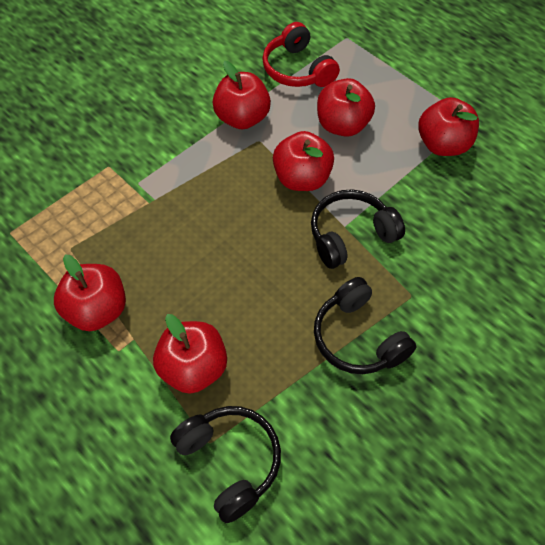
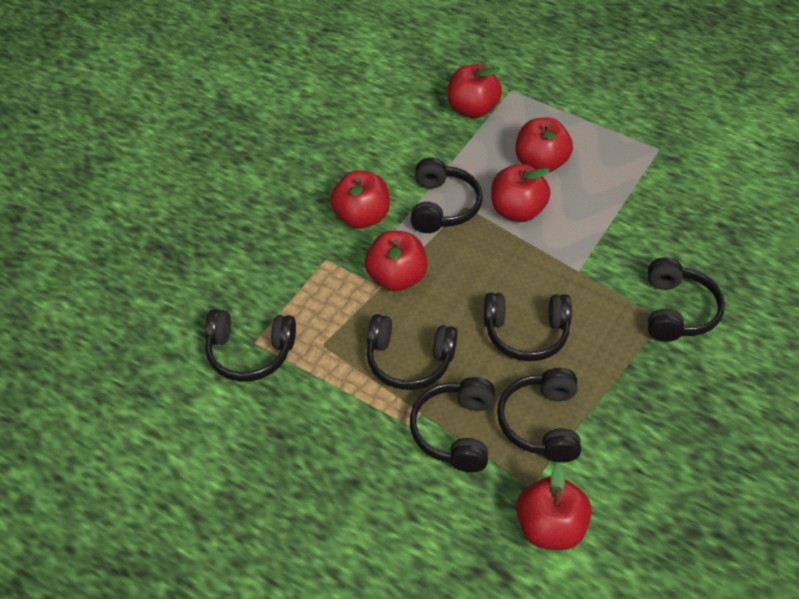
black headphones: [170,406,281,523] [311,190,405,269] [314,277,417,374] = 3 -> [205,309,296,382] [366,314,458,390] [410,377,495,473] [411,157,483,233] [484,293,572,361] [497,368,581,463] [648,257,725,342] = 7
red headphones: [262,22,340,87] = 1 -> none = 0

